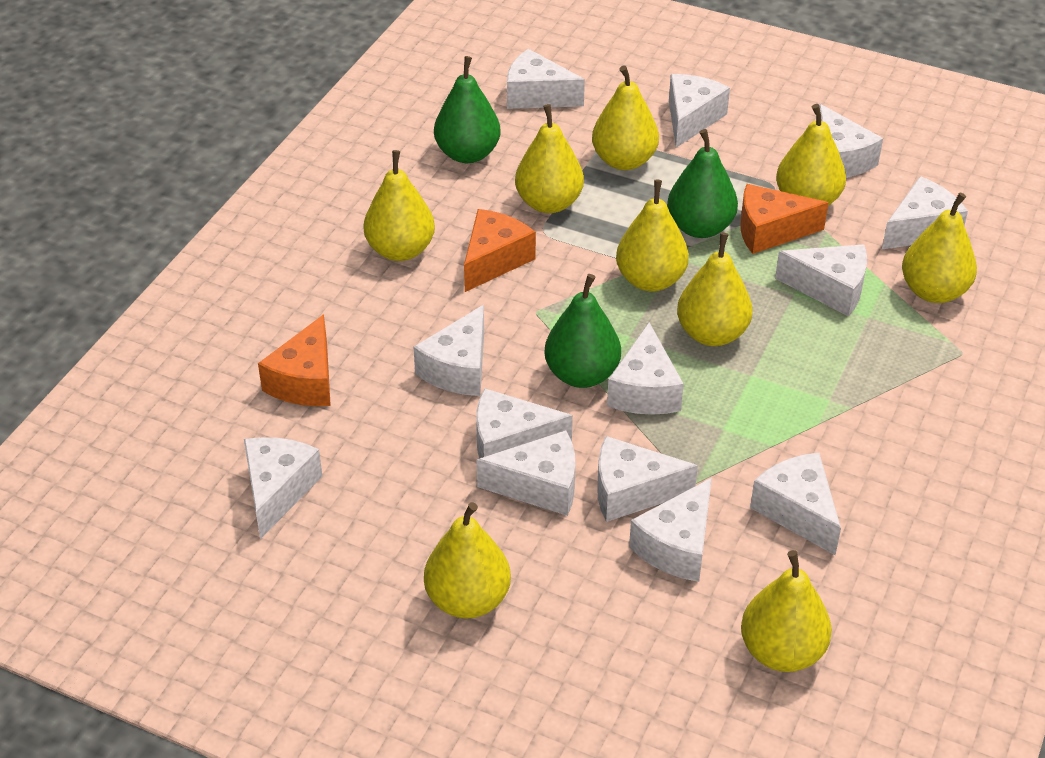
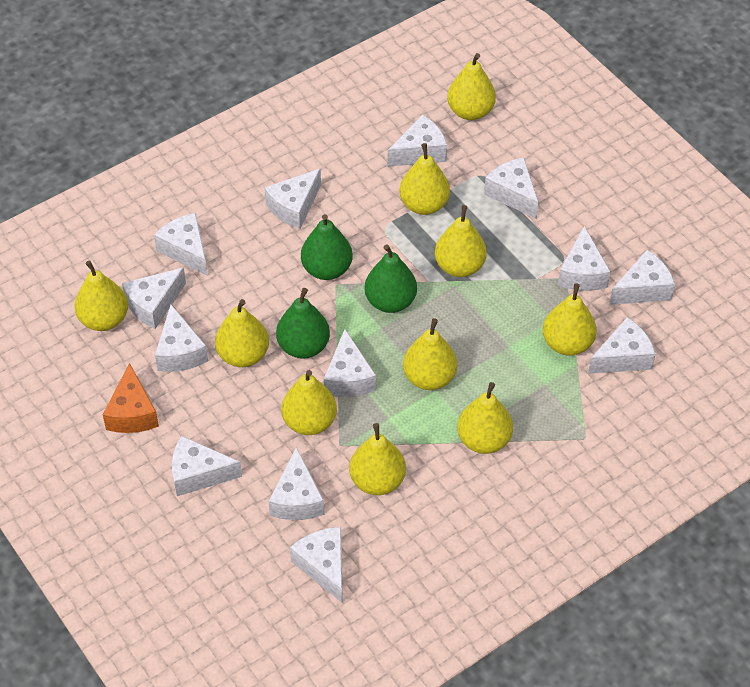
orange cheese: [258,314,331,406] [464,209,536,292] [740,184,828,254] = 3 -> [103,363,159,433] = 1
yellow pear: [363,150,435,261] [424,502,511,618] [515,104,584,213] [592,65,659,170] [616,180,689,291] [677,232,752,346] [741,550,832,672] [776,104,846,206] [902,193,977,303] = 9 -> [74,260,128,331] [215,299,269,367] [282,370,337,435] [349,423,406,495] [400,143,450,215] [403,318,457,390] [435,205,487,277] [447,53,496,120] [457,382,513,454] [543,283,597,356] = 10

